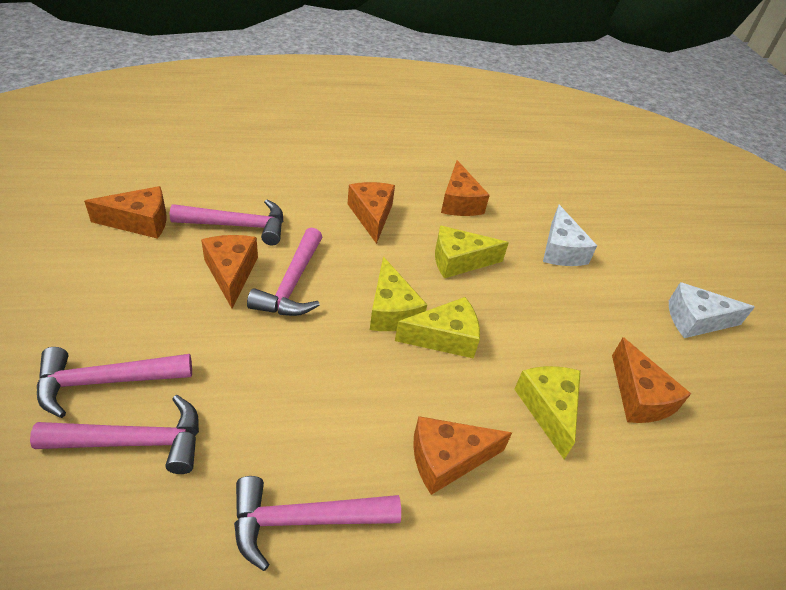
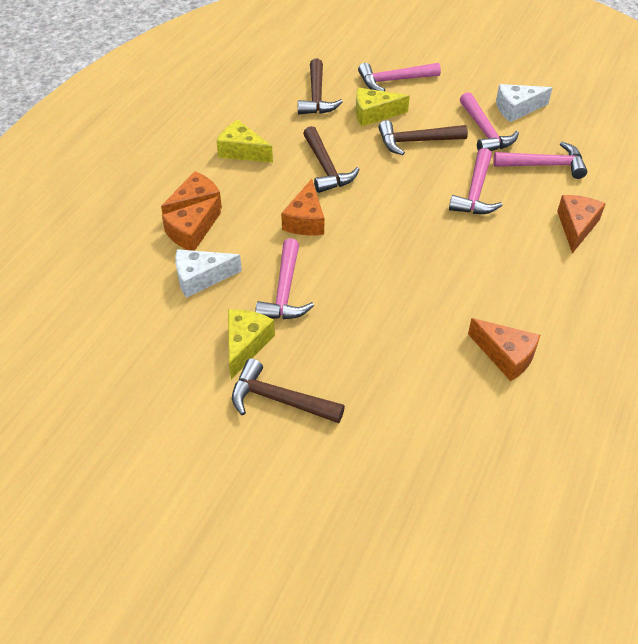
brown hammer: none = 0 -> [232,358,345,423] [298,59,343,114] [303,126,360,193] [378,120,468,155] = 4
orange cheese: [84,186,167,239] [201,235,258,308] [348,182,395,244] [413,416,512,495] [441,160,490,216] [612,337,691,423] = 6 -> [161,171,222,215] [162,196,221,251] [281,179,324,235] [468,318,540,381] [557,195,606,254] = 5
yellow cheese: [370,257,427,331] [395,297,480,359] [435,226,509,278] [514,366,581,460] = 4 -> [216,120,273,163] [228,309,275,379] [356,88,410,126] = 3

